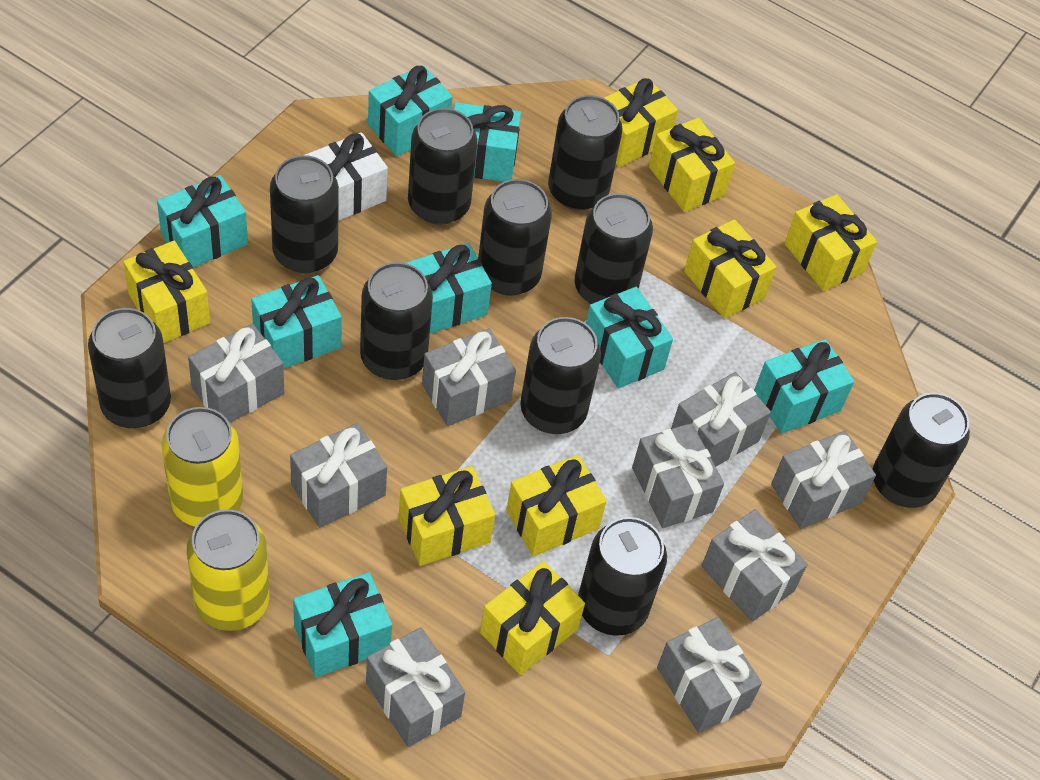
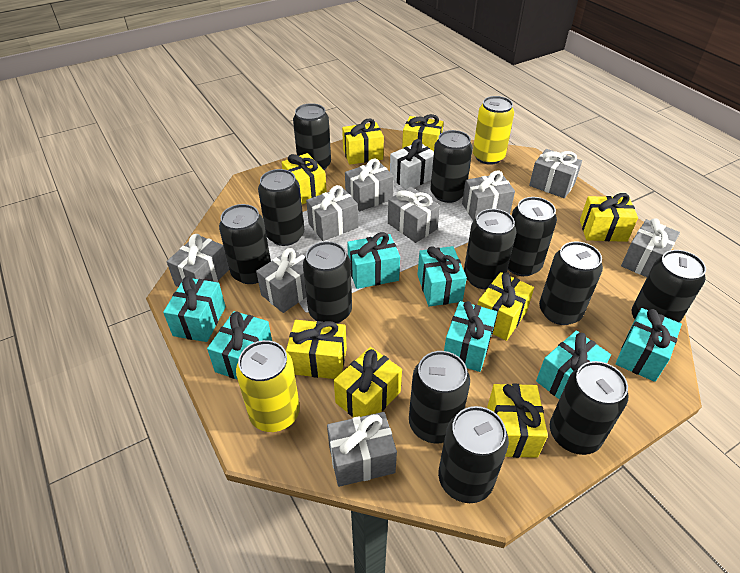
black can: [88,308,171,428] [270,155,339,273] [360,262,433,380] [408,108,478,225] [478,179,552,296] [520,317,601,434] [548,95,623,210] [575,193,653,304] [578,517,667,636] [873,393,970,508] = 10 -> [219,204,271,284] [258,169,304,246] [293,103,331,170] [303,241,352,324] [409,351,470,443] [431,130,473,203] [438,406,509,503] [464,209,517,290] [508,197,557,276] [539,241,603,325] [550,361,628,455] [632,250,706,323] = 12
turquoise gift: [157,175,248,268] [251,275,342,369] [293,572,392,677] [368,65,452,156] [405,243,492,334] [454,102,521,182] [586,287,673,388] [754,339,854,434] = 8 -> [163,276,226,342] [207,311,272,380] [347,232,400,289] [417,246,467,307] [444,301,497,372] [536,331,611,399] [616,308,682,382] = 7

